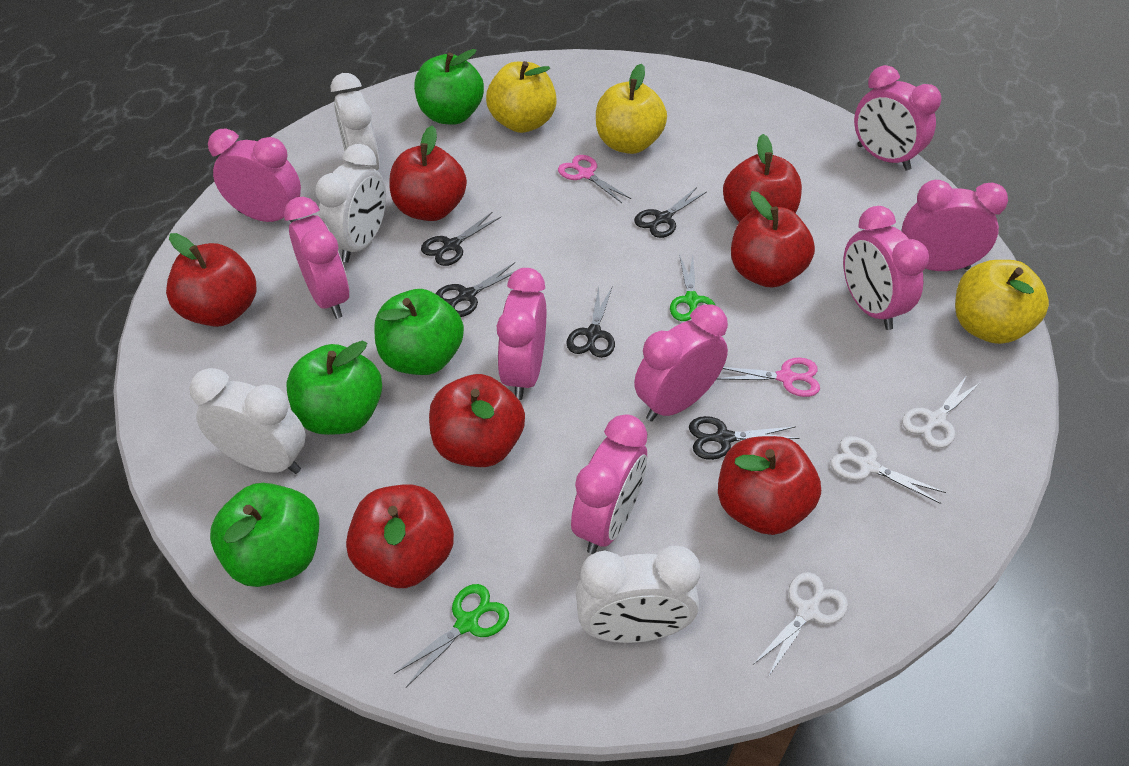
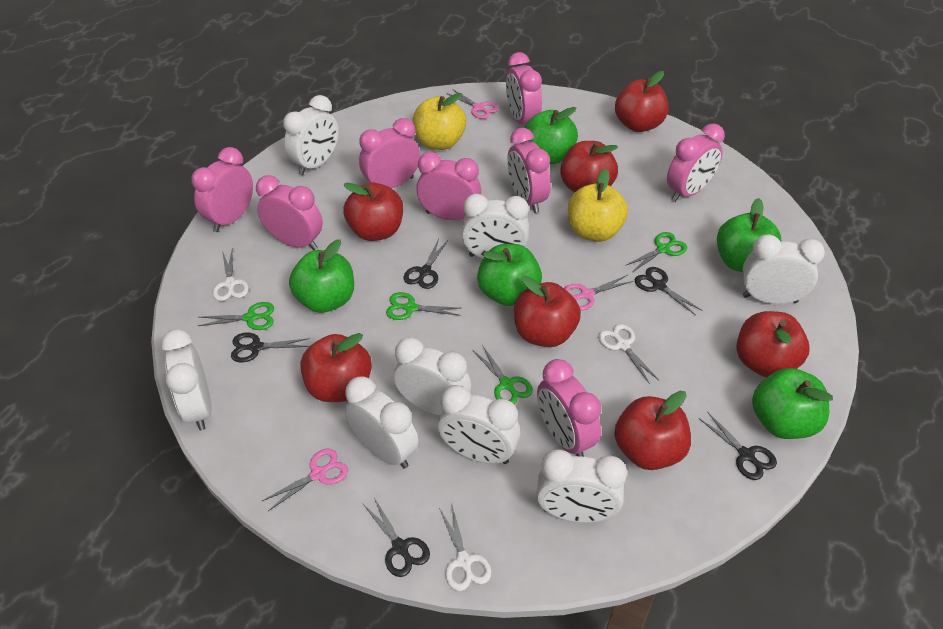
green apple: [210,483,319,587] [286,341,382,435] [374,289,464,375] [414,49,484,125] = 4 -> [289,239,354,313] [477,244,542,306] [524,107,578,164] [717,198,782,272] [752,368,833,439] = 5
green scissors: [394,584,509,687] [670,254,716,321] = 2 -> [198,302,274,330] [386,292,461,320] [473,345,533,404] [625,232,687,272] = 4
pink scissors: [558,155,631,203] [717,358,820,397] = 2 -> [262,449,348,511] [446,89,498,119] [564,275,633,311] = 3
white clock: [189,368,306,474] [315,144,386,263] [331,73,380,170] [576,546,701,643] = 4 -> [161,329,212,431] [283,95,339,175] [345,376,419,469] [393,337,471,416] [438,385,520,464] [462,194,529,259] [536,450,627,523] [743,234,825,304] = 8
yellow apple: [486,61,557,133] [596,64,667,154] [955,260,1049,344] = 3 -> [413,93,466,150] [568,169,628,242] = 2

